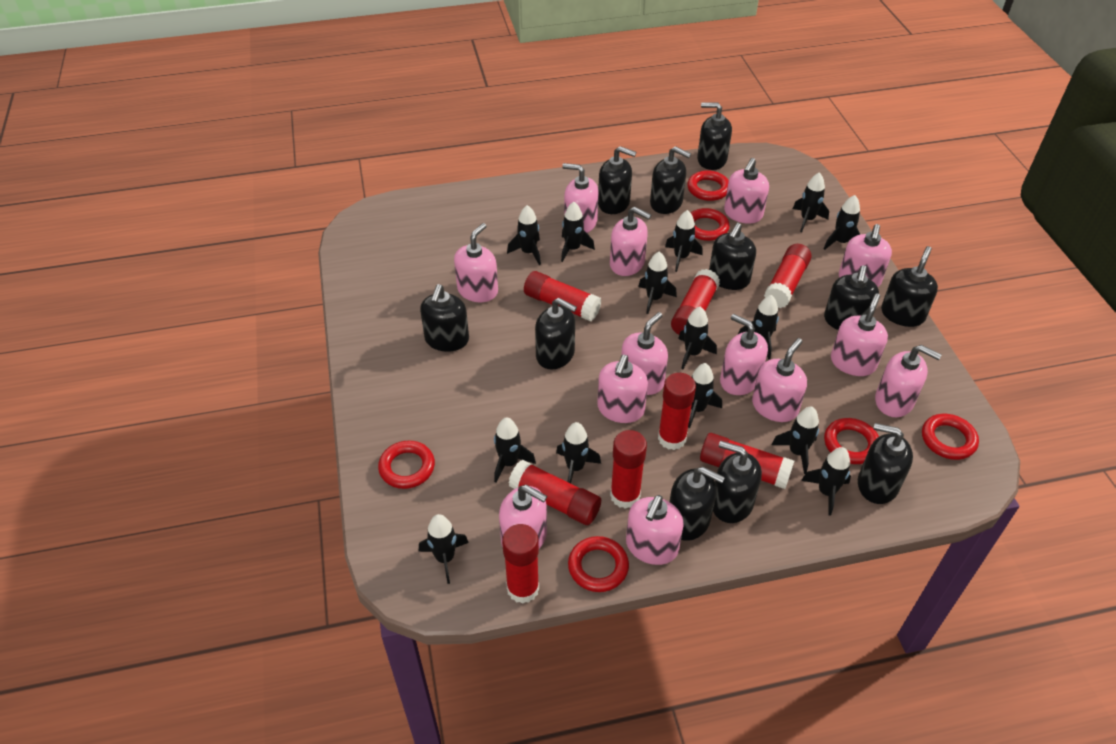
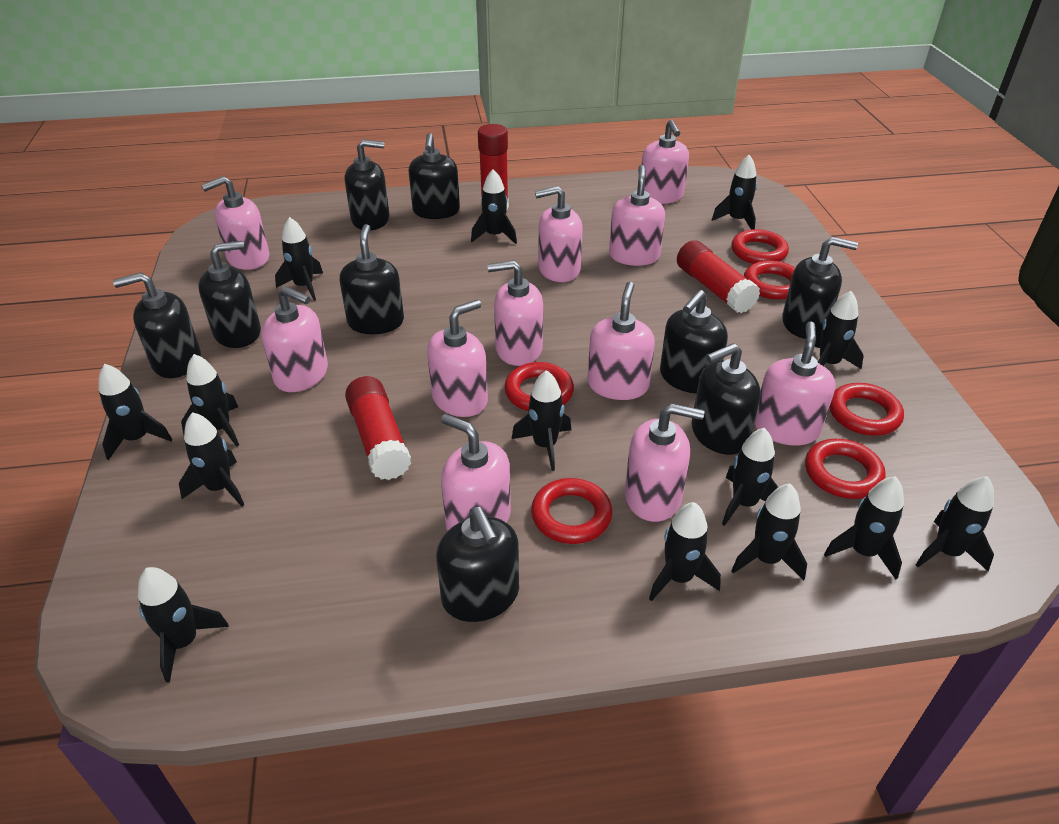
black soap dispenser: [420,284,469,352] [535,298,577,370] [598,146,636,214] [650,146,691,214] [670,467,725,541] [697,102,732,170] [709,223,756,290] [713,441,762,523] [824,265,879,330] [858,423,913,504] [881,246,938,327] = 11 -> [113,272,201,378] [199,241,261,348] [340,224,404,334] [345,140,389,230] [409,133,460,219] [436,507,519,622] [660,290,728,394] [691,343,761,455] [782,237,858,339] = 9
pink soap dispenser: [454,223,498,302] [499,485,547,549] [562,163,599,233] [597,355,648,423] [610,207,651,276] [621,312,668,395] [626,495,684,565] [720,314,768,395] [724,158,769,224] [752,338,807,422] [831,293,888,376] [839,224,892,287] [875,345,942,417] = 13 -> [201,176,269,270] [262,286,328,392] [427,300,488,417] [441,414,511,531] [488,260,543,366] [535,186,583,282] [587,282,655,400] [609,165,665,266] [625,403,704,522] [641,119,689,204] [754,321,835,446] = 11
red glue stick: [502,524,539,604] [509,460,601,525] [524,271,602,321] [610,430,647,509] [658,373,696,450] [671,269,720,335] [700,433,794,489] [764,244,812,308] = 8 -> [345,376,411,480] [478,124,509,210] [677,240,760,313] = 3

